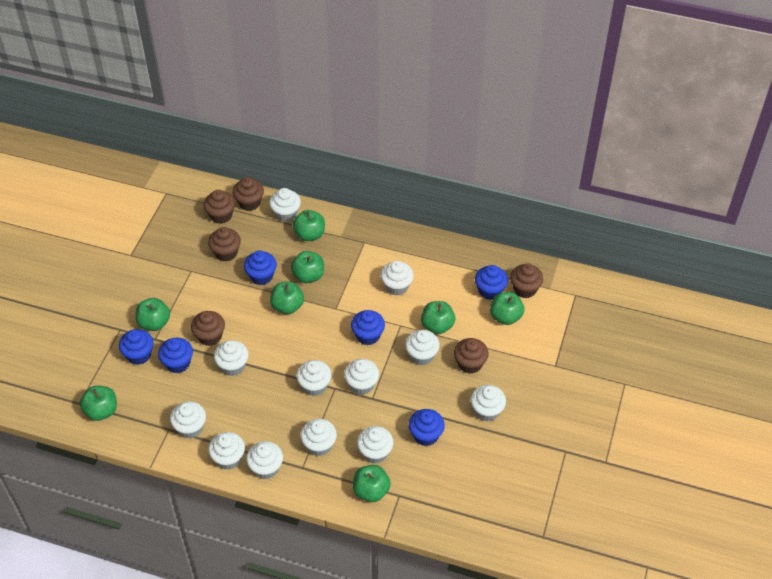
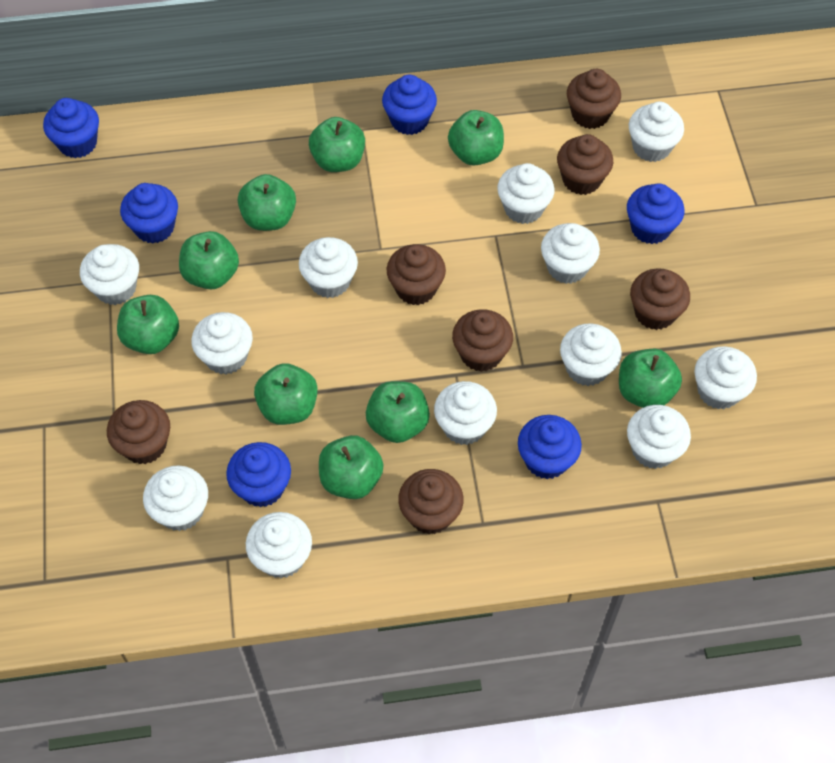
brown cupcake: [191,311,225,346] [204,190,235,224] [208,227,241,262] [233,177,264,211] [454,338,489,374] [510,263,543,298] = 6 -> [107,400,170,464] [387,244,446,305] [398,469,464,534] [452,309,513,372] [557,134,613,195] [567,69,621,129] [630,268,690,330] = 7
green apple: [80,386,117,421] [136,298,170,331] [270,281,304,314] [291,251,324,283] [293,210,325,241] [353,465,391,502] [421,301,455,334] [490,292,524,325] = 8 -> [117,295,179,354] [179,231,239,289] [238,174,296,231] [254,363,318,425] [309,117,365,172] [319,435,384,499] [366,381,430,443] [448,110,504,165] [619,349,682,408] = 9

